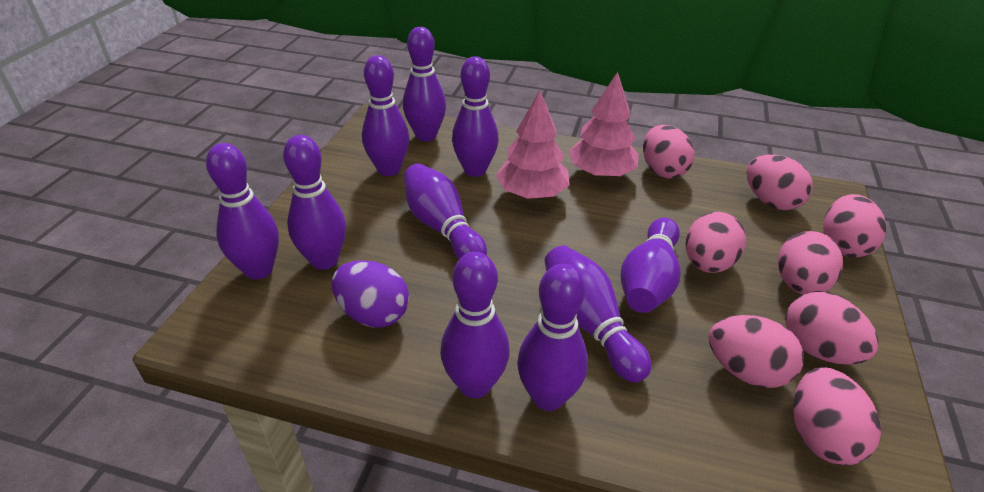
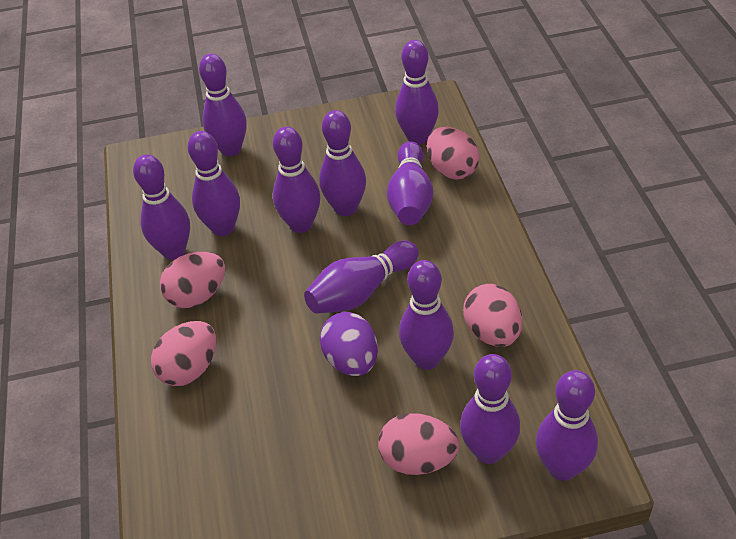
pink egg: [643,125,695,179] [686,212,746,273] [709,315,804,388] [747,155,813,210] [778,231,843,295] [785,292,879,365] [793,368,881,465] [823,194,887,257] = 8 -> [151,321,216,386] [160,252,225,308] [378,413,460,475] [427,127,480,180] [463,284,522,347] = 5
pink tree: [496,90,570,199] [569,72,639,177] = 2 -> none = 0
purple bowling pin: [206,143,279,280] [283,135,346,270] [362,55,409,176] [403,27,446,141] [403,163,487,259] [440,252,510,398] [452,56,499,177] [517,264,588,411] [544,245,651,382] [621,218,680,313] = 10 -> [133,154,190,260] [188,131,240,236] [199,54,247,156] [273,127,320,233] [304,241,419,314] [319,110,366,216] [387,141,433,225] [395,40,439,144] [399,260,454,370] [460,354,520,464] [536,370,598,481] = 11

